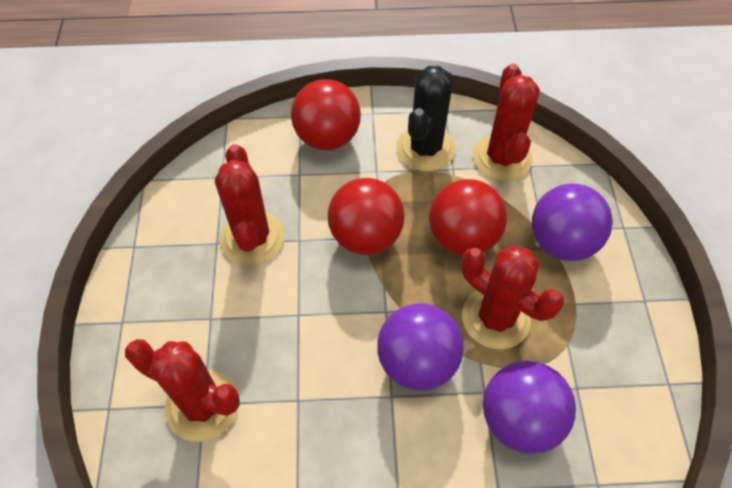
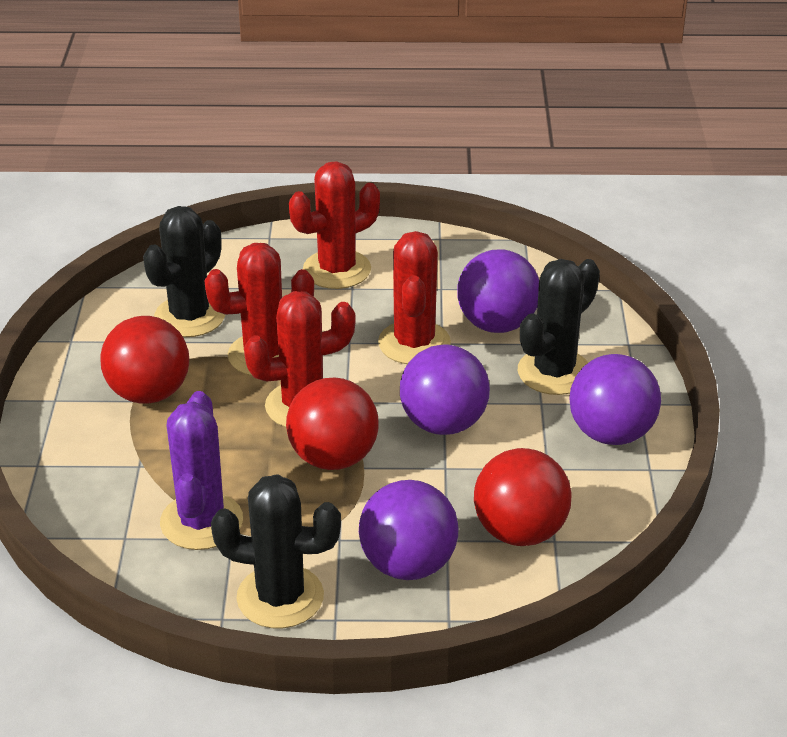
black cactus: [397,66,455,171] = 1 -> [143,206,225,337] [211,474,341,628] [518,259,600,395] = 3
purple ball: [377,304,464,391] [483,361,576,454] [532,184,613,261] = 3 -> [359,480,458,580] [400,345,490,435] [457,249,539,333] [569,354,661,445] = 4
purple cactus: none = 0 -> [160,391,243,550] = 1

